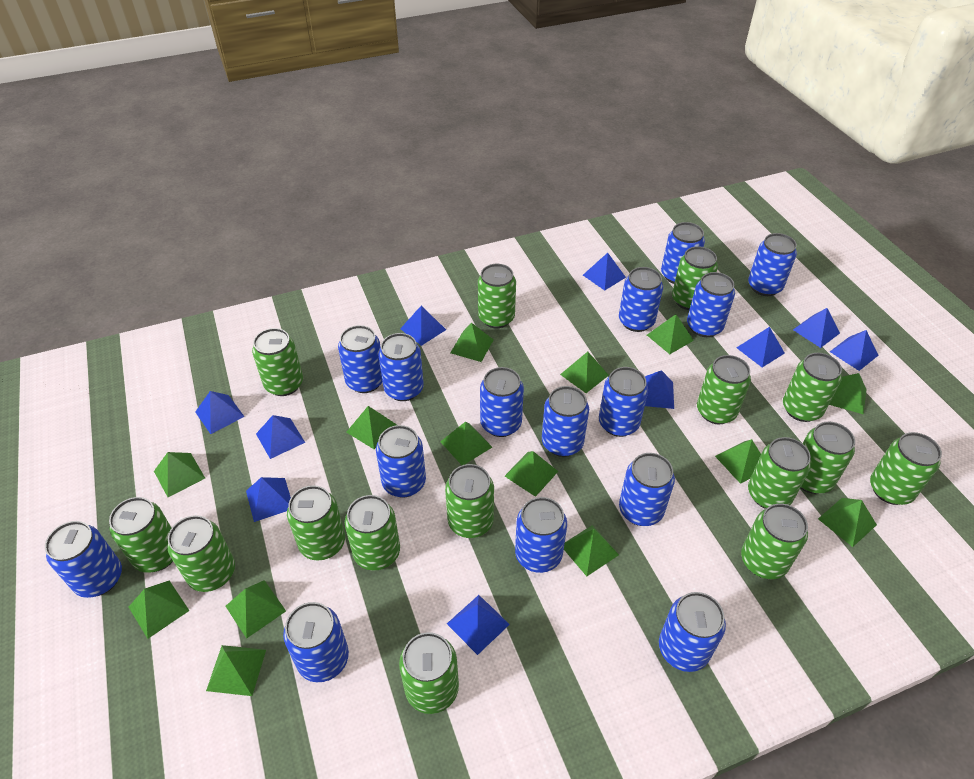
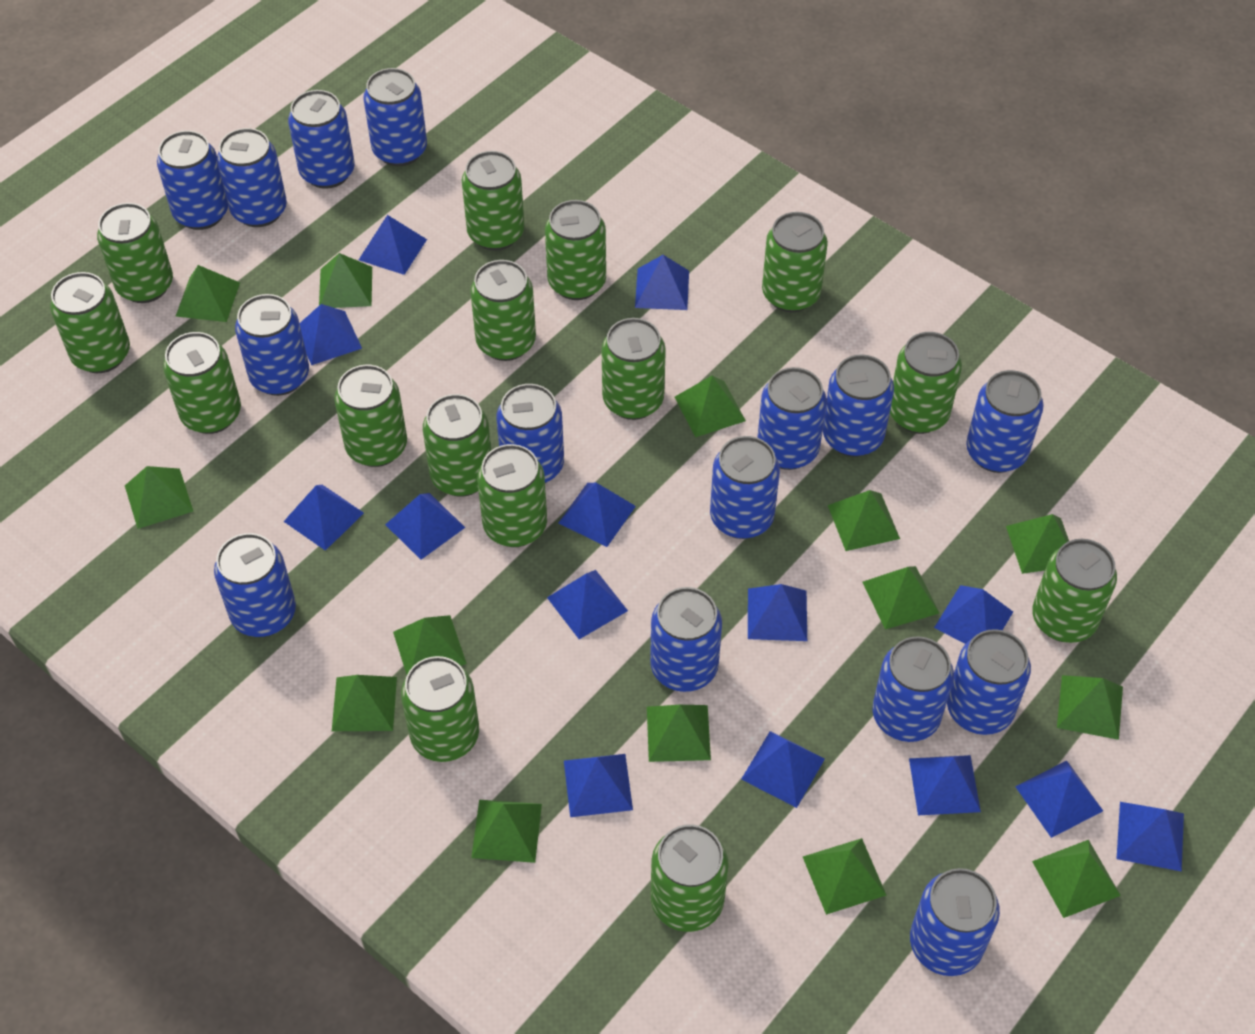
blue pyramid: [195,391,245,434] [246,477,291,522] [256,415,305,459] [400,306,446,346] [447,595,510,655] [583,253,626,291] [645,370,674,409] [736,327,785,367] [793,308,840,348] [830,330,879,371] = 10 -> [283,485,364,551] [300,304,362,365] [359,215,427,275] [385,493,465,560] [547,570,628,639] [558,483,636,547] [564,754,633,817] [635,255,689,310] [741,731,825,808] [748,584,807,641] [909,755,981,815] [934,585,1013,644] [1015,760,1103,838] [1116,802,1184,871] = 14

